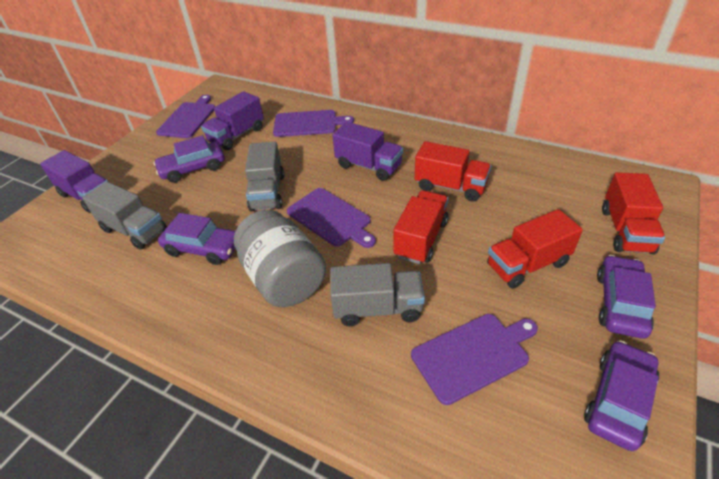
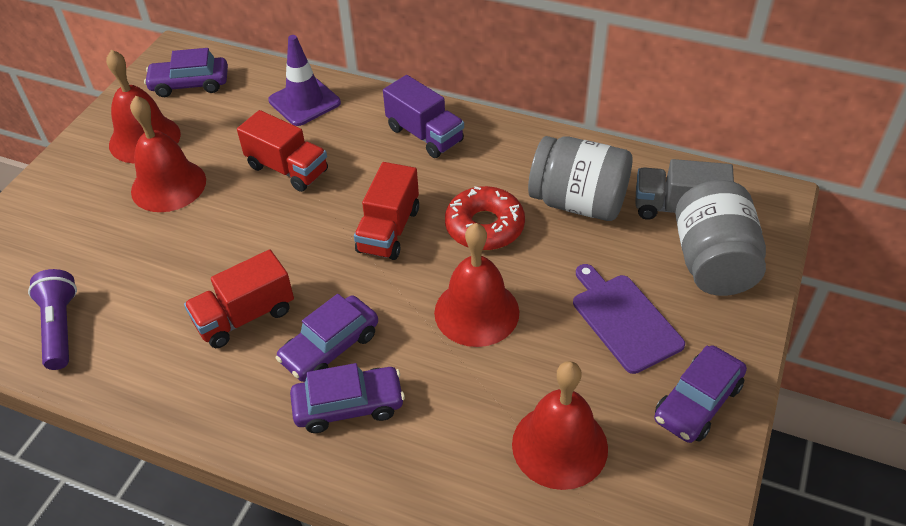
grey jar: [234,210,326,307] = 1 -> [528,136,632,221] [675,180,766,296] = 2
grey truck: [83,181,167,250] [245,142,284,211] [330,263,425,326] = 3 -> [635,159,734,220] = 1
purple cutting board: [156,95,215,138] [273,110,354,137] [287,188,376,248] [411,314,538,405] = 4 -> [573,264,685,374] = 1
purple flashlight: none = 0 -> [28,269,77,370] = 1
purple traffic cone: none = 0 -> [268,35,341,126] = 1
purple truck: [40,150,109,213] [201,91,264,150] [332,122,403,181] = 3 -> [383,75,464,158] = 1
red bell: none = 0 -> [106,50,181,163] [130,96,206,212] [434,223,519,347] [512,361,608,490] = 4
red donut: none = 0 -> [445,186,525,251] = 1
red truck: [393,190,448,264] [415,141,491,202] [487,209,583,289] [602,172,665,254] = 4 -> [184,250,294,348] [237,110,328,192] [354,162,419,260] = 3

